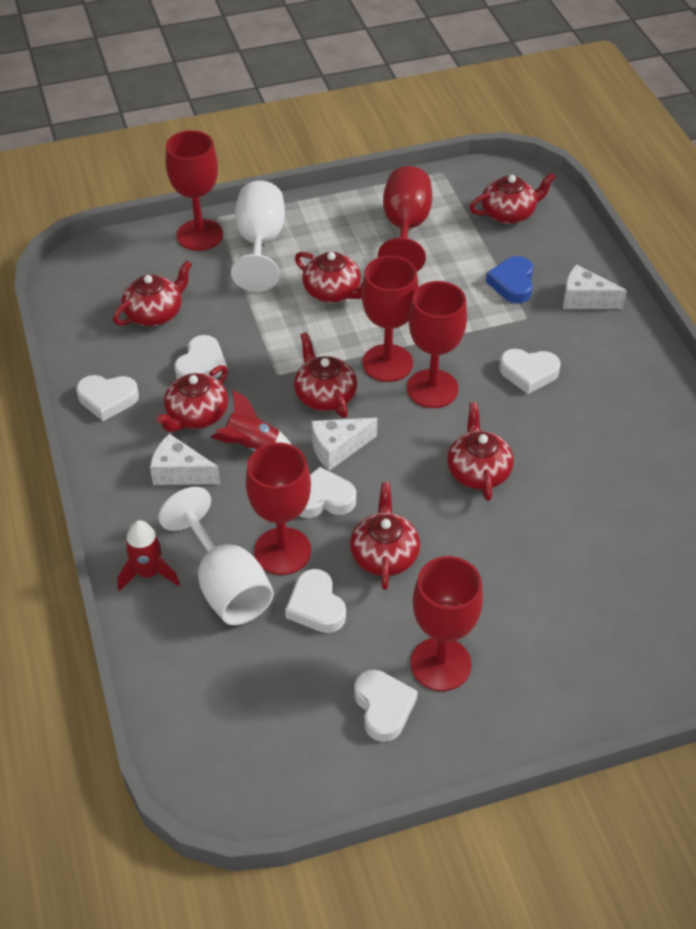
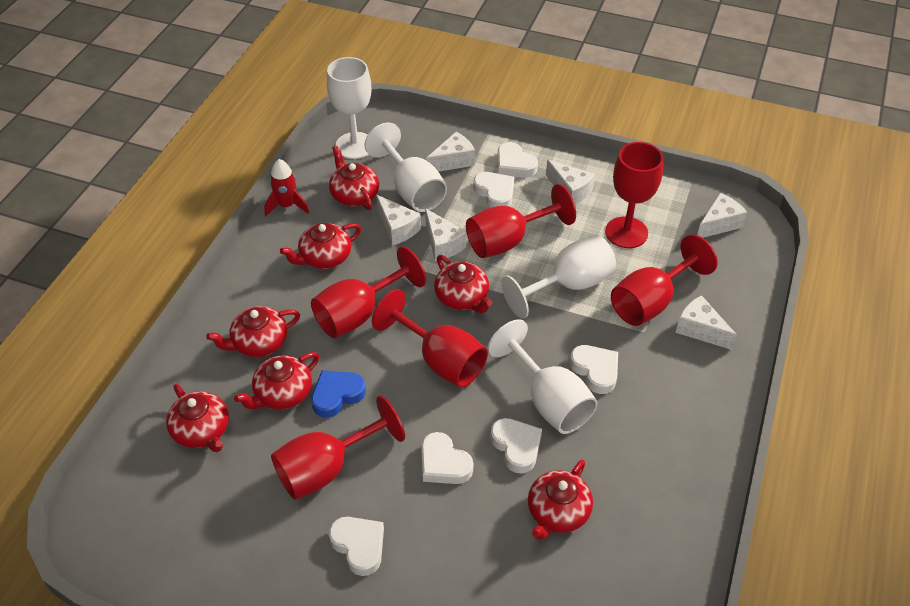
red rocket: [117,520,180,591] [211,390,291,452] = 2 -> [264,159,309,216] = 1
white cheese: [150,434,220,485] [311,418,377,471] [563,264,627,309] = 3 -> [376,195,421,245] [425,208,467,261] [426,132,475,172] [546,160,595,205] [675,295,737,350] [697,193,747,238] = 6
white goblet: [158,487,274,625] [231,181,285,292] = 2 -> [327,57,371,159] [364,122,447,212] [488,319,598,434] [502,235,616,319] = 4

